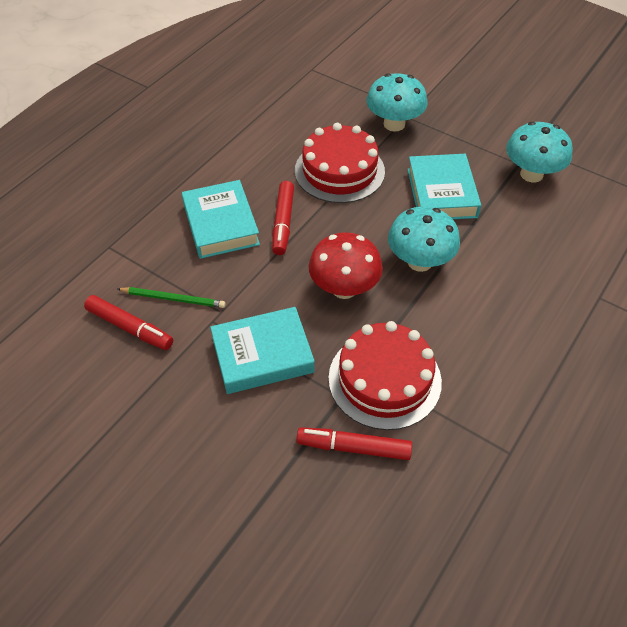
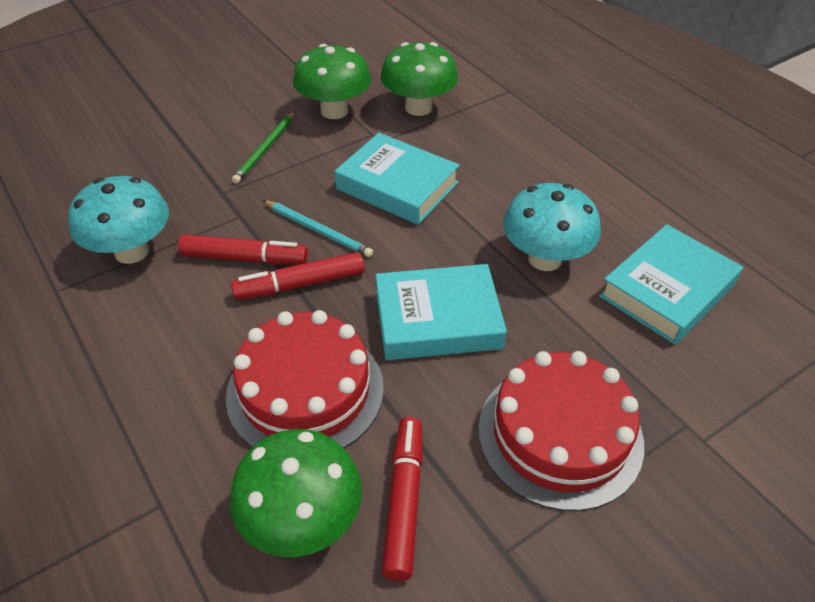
green mushroom: none = 0 -> [230,429,362,557] [293,44,371,119] [381,42,458,116] = 3
red mushroom: [309,232,383,299] = 1 -> none = 0
turquoise mushroom: [366,73,427,132] [388,206,460,272] [506,122,573,182] = 3 -> [68,176,169,264] [503,183,601,271] = 2
turquoise pencil: none = 0 -> [263,200,373,257] = 1

